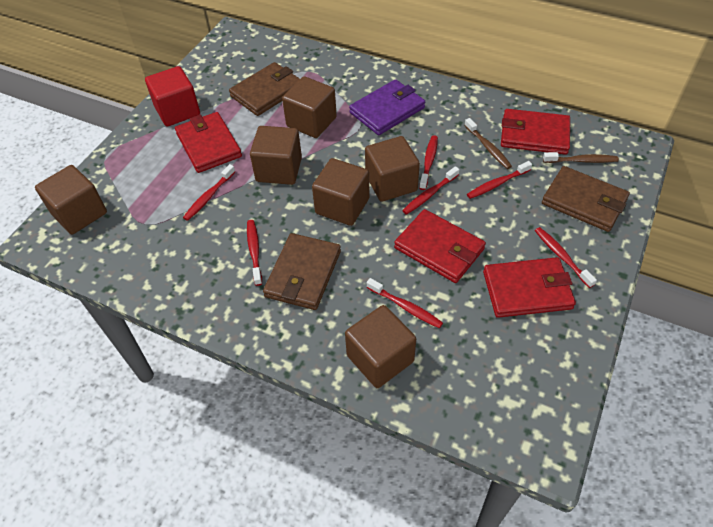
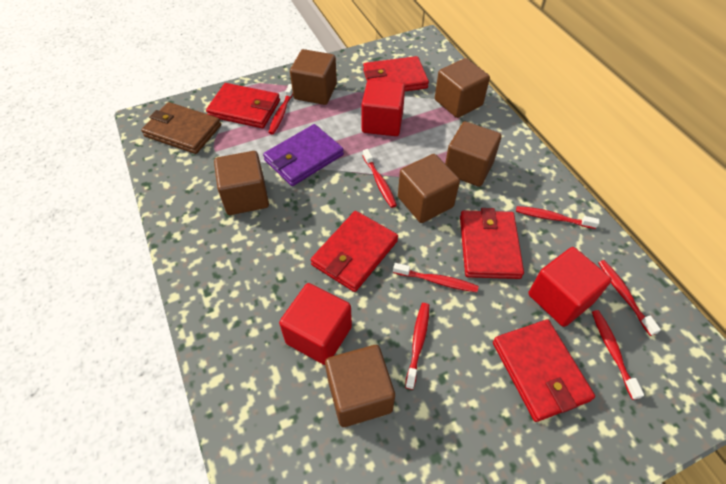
brown toothbrush: [464,118,512,169] [543,152,619,163] = 2 -> none = 0
brown wallet: [229,62,300,116] [263,233,341,310] [542,166,630,232] = 3 -> [141,102,221,154] = 1
red cube: [145,66,200,127] = 1 -> [279,283,352,365] [362,80,405,136] [528,247,612,327] = 3
red wallet: [175,112,242,173] [394,209,486,283] [483,257,576,318] [501,109,570,155] = 4 -> [206,83,280,128] [310,211,398,292] [363,56,429,91] [460,208,524,279] [493,319,595,422] = 5

